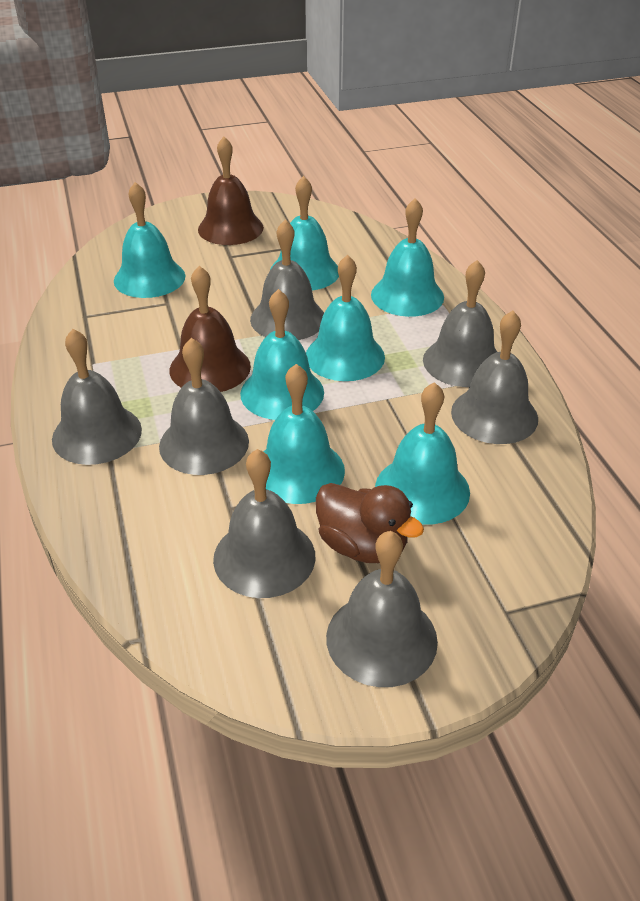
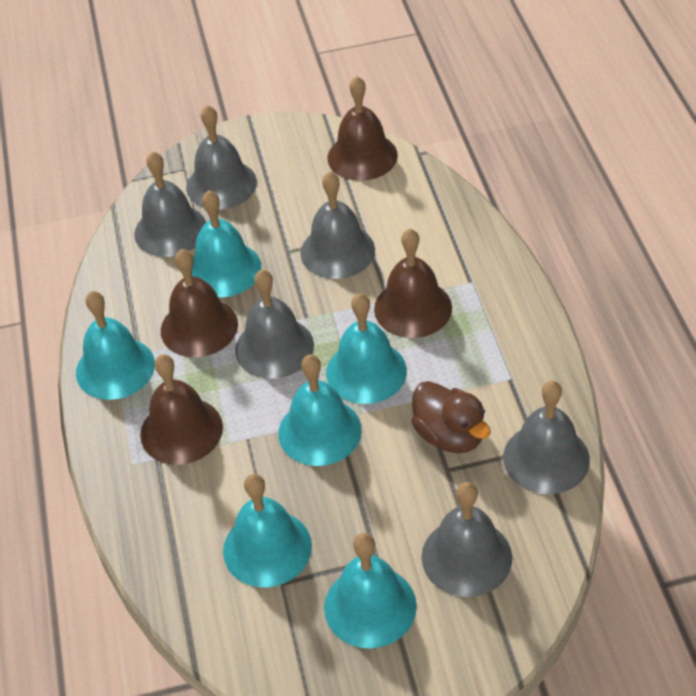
brown bell: [169,266,251,392] [198,137,264,245] = 2 -> [140,354,223,465] [161,249,238,357] [328,76,398,181] [374,229,452,338] = 4
grey bell: [52,329,142,465] [159,338,249,475] [213,449,316,598] [250,220,324,340] [326,531,438,687] [423,260,497,387] [451,311,538,444] = 7 -> [134,151,206,257] [186,105,257,210] [235,269,314,379] [300,172,375,279] [421,482,512,597] [503,381,590,494] = 6
turquoise bell: [114,182,185,298] [240,289,324,420] [264,364,345,504] [270,176,339,290] [306,255,385,381] [371,198,444,317] [375,382,470,525] = 7 -> [76,291,155,400] [192,190,261,297] [223,474,312,587] [278,354,362,466] [324,533,417,649] [326,293,407,404] = 6

